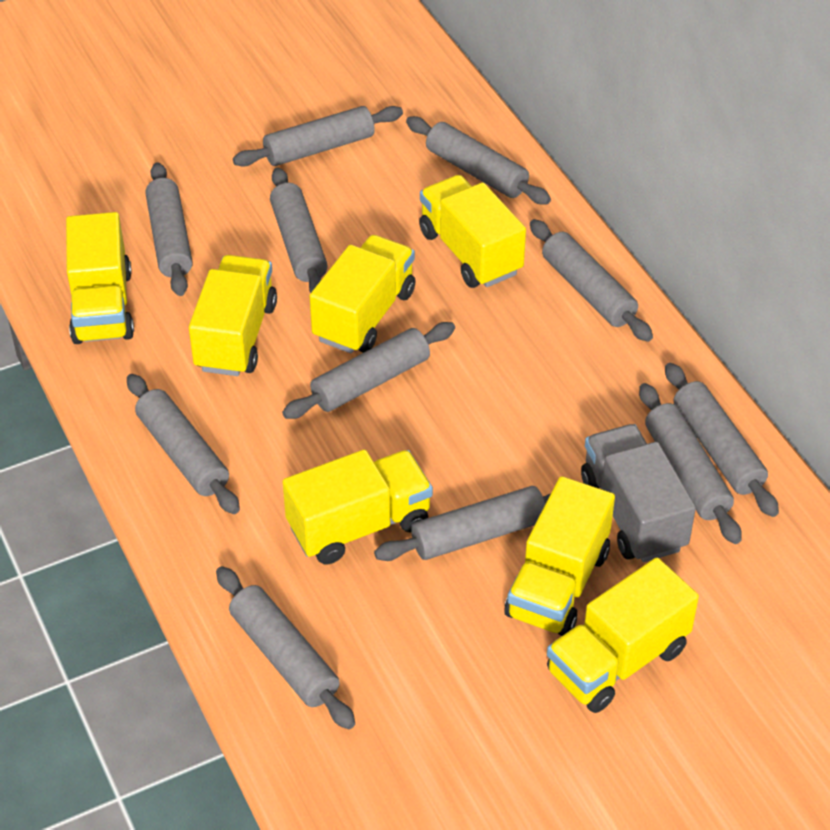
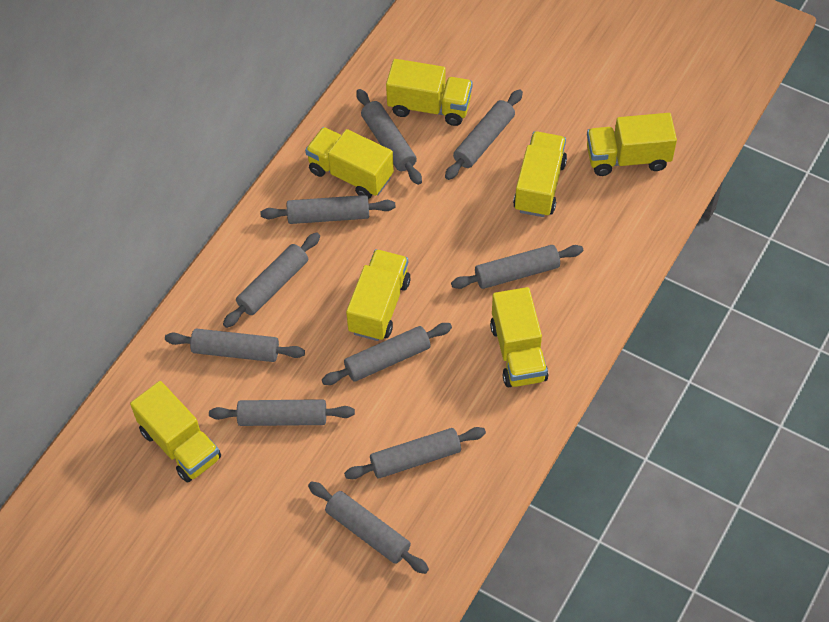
grey rolling pin: [127,374,240,514] [145,162,193,296] [216,566,355,729] [233,106,403,167] [270,168,328,293] [282,322,455,419] [374,486,550,561] [406,116,551,205] [530,219,653,342] [639,383,742,544] [665,363,779,517] = 11 -> [165,328,305,362] [209,399,355,426] [223,233,320,328] [260,195,396,224] [308,481,429,574] [322,323,452,385] [344,427,486,479] [356,89,422,185] [445,89,523,180] [451,245,583,289] = 10
grey truck: [581,424,696,562] = 1 -> none = 0

